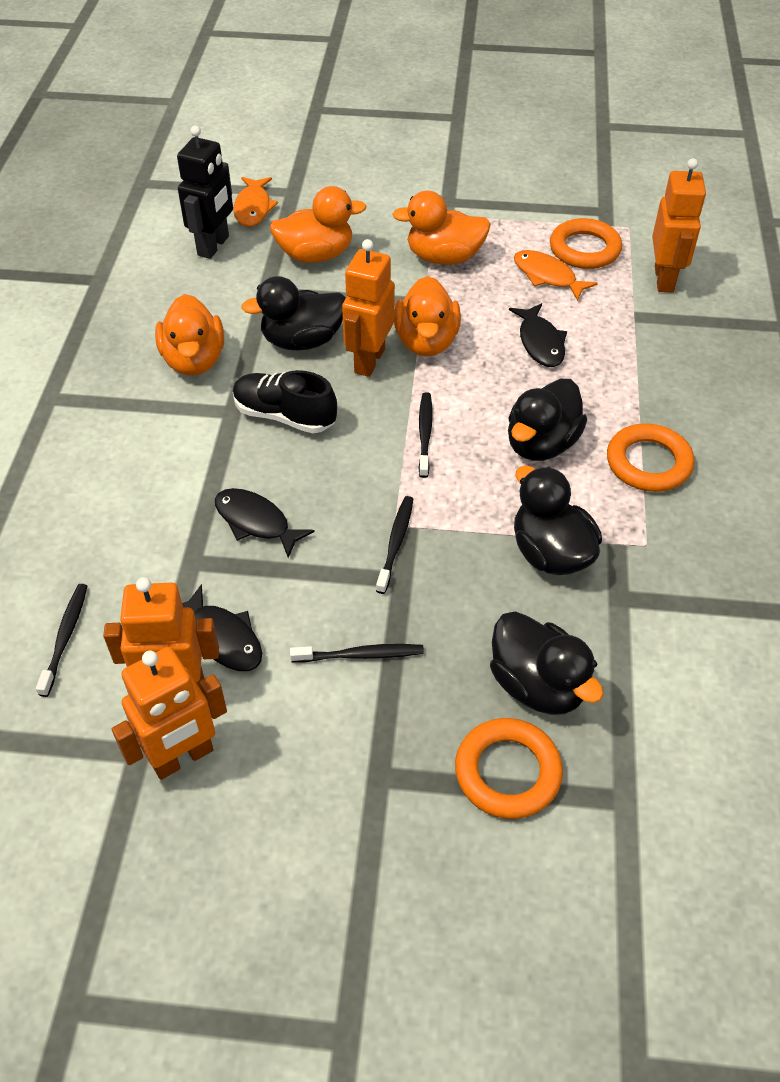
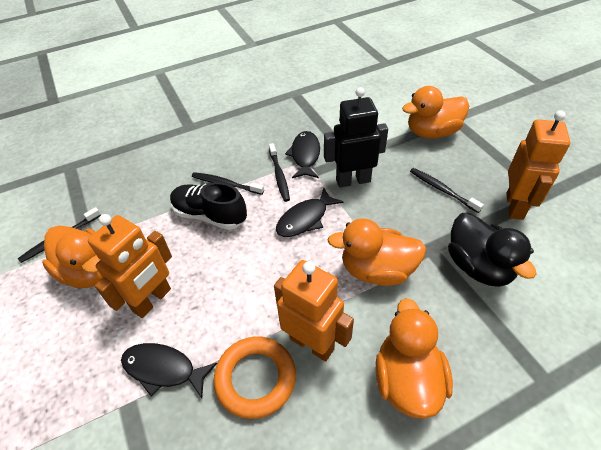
black duck: [241,276,346,350] [490,611,604,715] [508,379,587,461] [514,466,602,575] = 4 -> [448,213,536,287] = 1
orange fish: [233,177,278,227] [514,250,598,301] = 2 -> none = 0
orange ring: [455,718,563,819] [550,218,622,269] [607,423,694,492] = 3 -> [214,336,296,419] = 1
orange robot: [103,577,219,689] [112,647,227,780] [342,239,395,377] [652,158,706,293] = 4 -> [88,214,172,318] [274,260,354,362] [506,110,570,220] = 3

